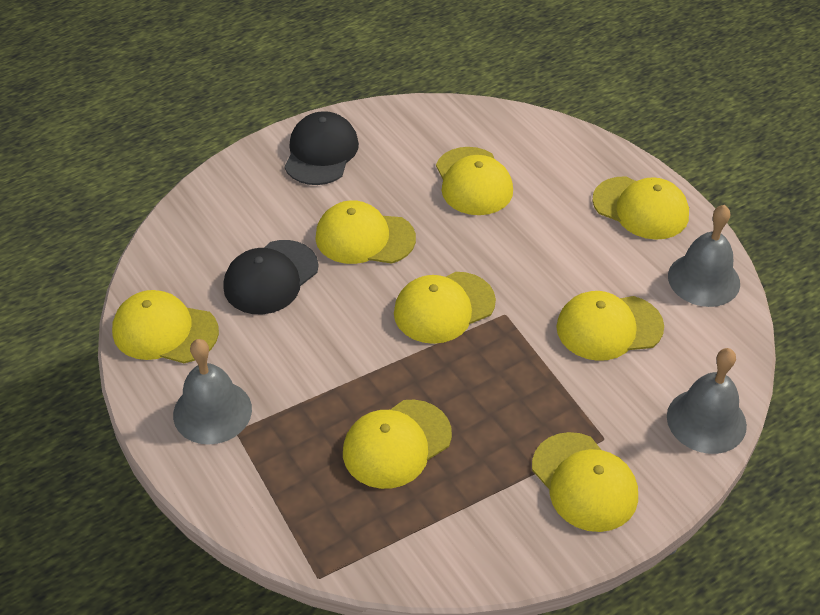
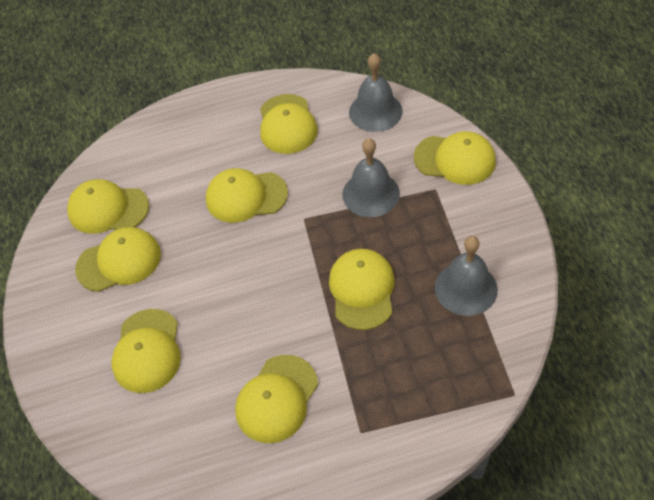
black cap: [223,240,319,314] [284,111,359,185] = 2 -> none = 0

